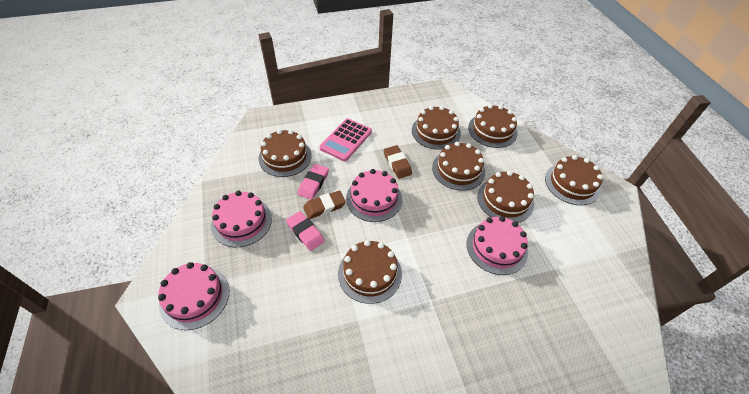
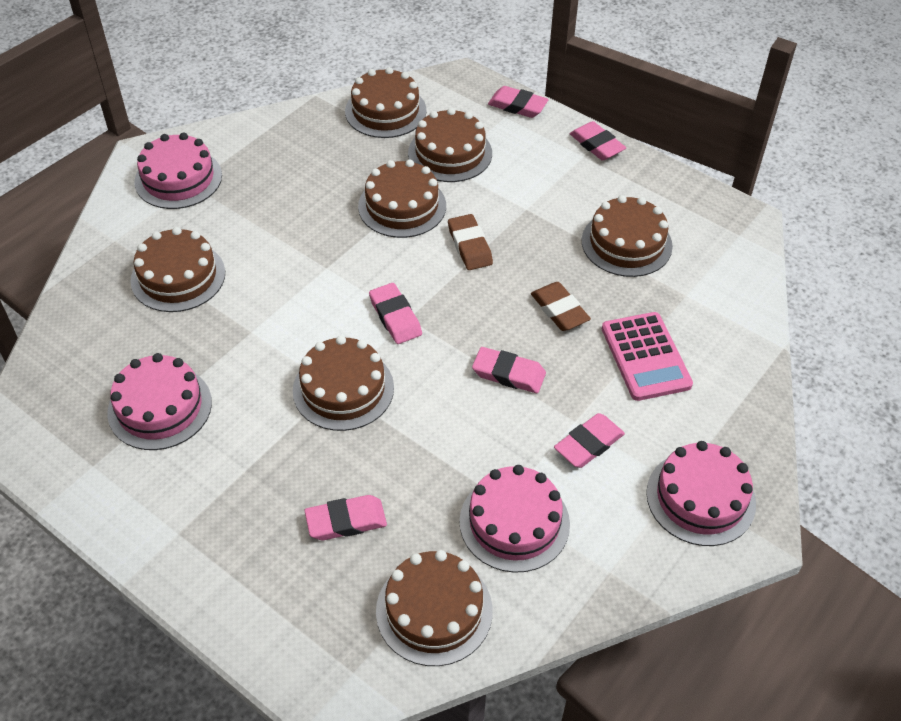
pink eraser: [286,211,325,251] [298,164,329,200] = 2 -> [305,495,387,540] [369,283,422,344] [472,347,546,393] [488,86,549,118] [554,413,625,468] [570,121,626,161] = 6

